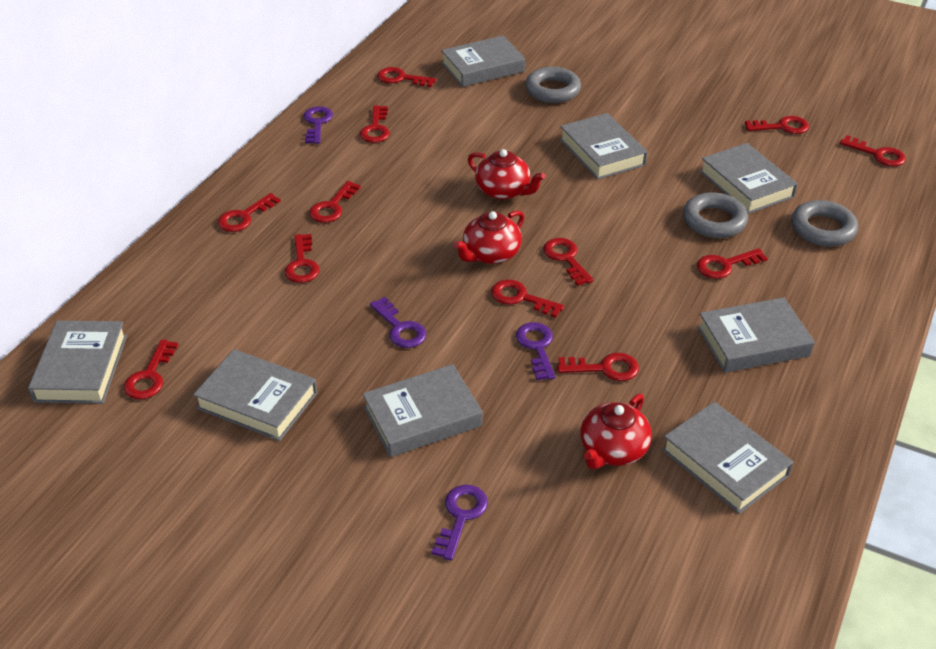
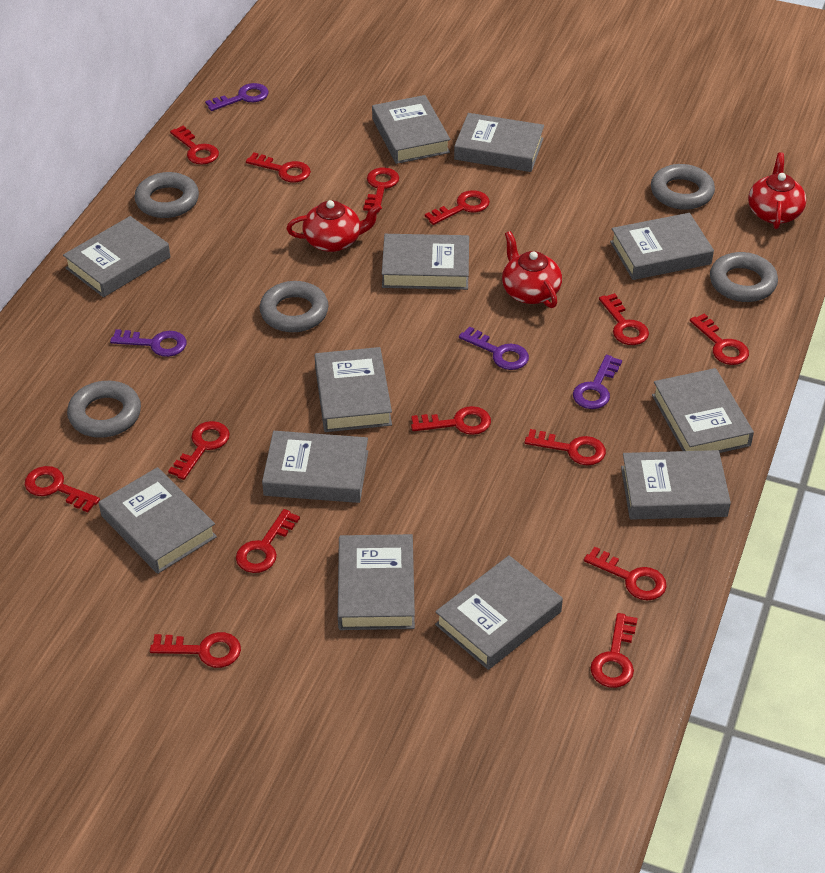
grey book: [28,320,127,404] [193,349,317,441] [362,364,483,457] [441,36,525,87] [560,113,648,180] [662,402,793,514] [697,297,815,373] [700,143,798,214] = 8 -> [63,216,170,297] [99,467,217,574] [262,431,368,503] [315,347,392,432] [338,534,415,630] [372,95,450,164] [382,234,469,290] [435,555,563,670] [454,113,544,172] [610,213,714,280] [621,450,731,520] [652,368,754,453] = 12
grey ring: [525,67,581,103] [683,192,748,238] [791,200,858,247] = 3 -> [67,381,141,438] [134,172,199,218] [260,281,329,332] [651,164,715,210] [710,252,778,302] = 5
red key: [124,340,178,399] [218,193,281,232] [285,234,320,283] [309,181,361,223] [360,106,390,143] [377,67,436,87] [491,280,564,318] [543,238,594,286] [557,353,639,381] [697,248,768,279] [745,116,809,134] [840,135,906,167] = 12 -> [25,466,100,512] [150,632,241,668] [168,421,230,480] [170,126,219,164] [236,509,300,573] [246,152,311,182] [363,167,399,213] [411,406,491,435] [425,190,490,225] [525,429,606,465] [584,546,667,601] [590,613,637,688] [599,293,649,345] [690,313,749,365] = 14

